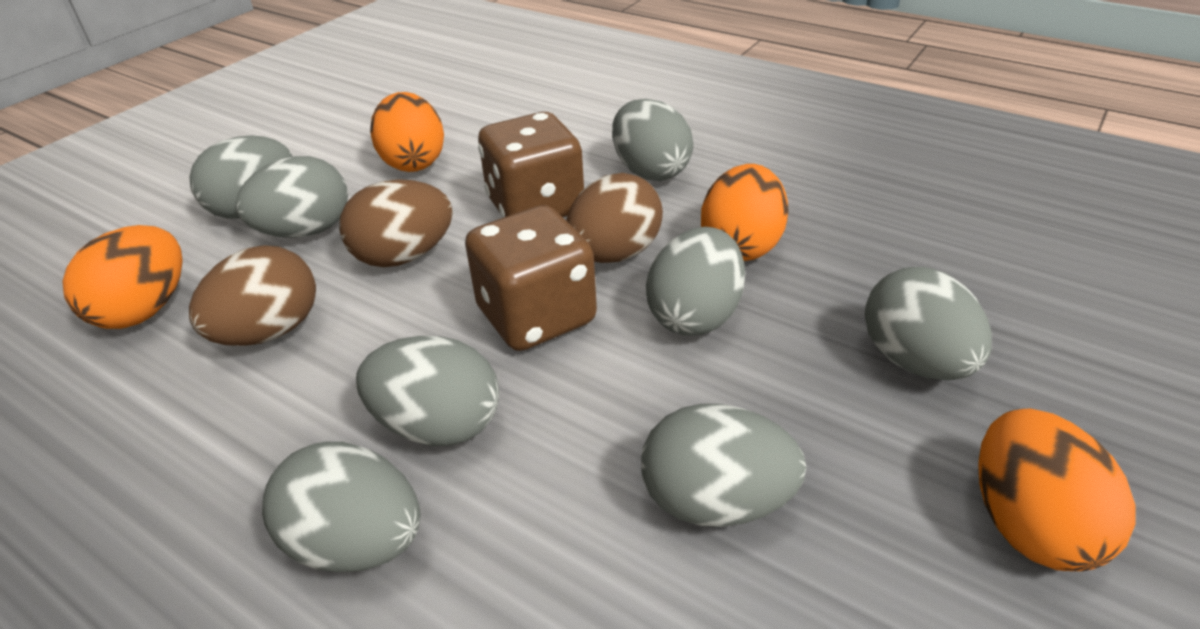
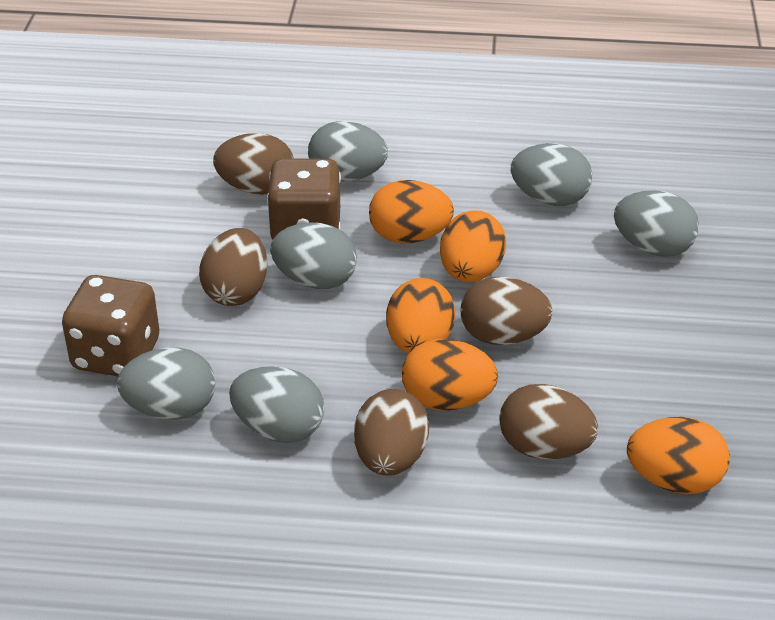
brown egg: [189,245,316,346] [339,179,453,267] [566,173,663,263] = 3 -> [199,228,268,306] [213,133,294,195] [354,389,429,476] [461,277,553,345] [499,384,598,459] = 5
grey egg: [189,135,293,219] [236,156,348,238] [262,442,421,572] [356,336,499,446] [612,99,694,181] [641,404,806,527] [646,227,745,336] [865,267,992,380] = 8 -> [117,347,215,419] [229,366,324,443] [270,222,357,289] [308,121,388,182] [511,143,592,206] [614,190,699,257] = 6
orange egg: [62,225,182,329] [370,92,444,172] [701,164,788,261] [978,409,1135,571] = 4 -> [369,180,454,243] [386,278,455,354] [402,339,498,411] [440,210,506,282] [627,417,730,494] = 5

